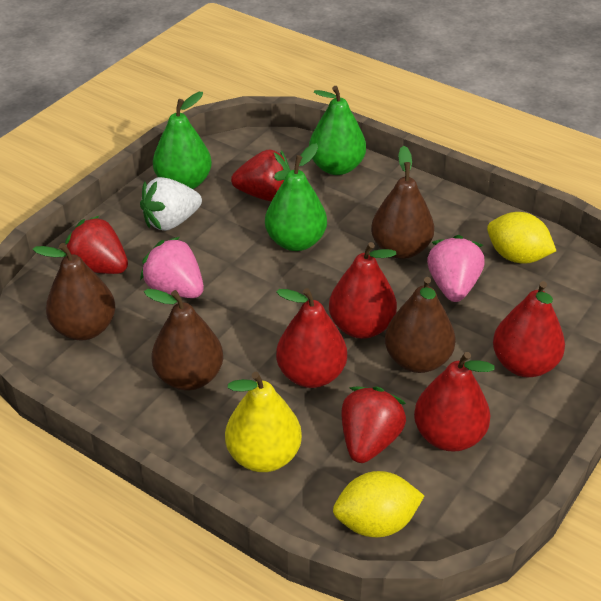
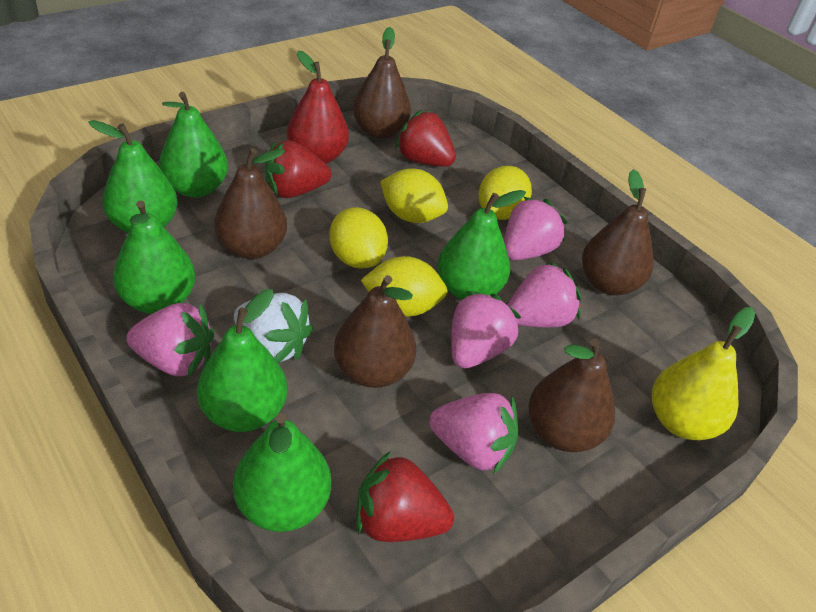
brown pear: [32,243,115,341] [144,289,223,391] [371,146,434,259] [385,277,456,373] = 4 -> [214,148,287,259] [334,275,416,388] [353,27,411,138] [529,339,615,452] [582,169,654,295] = 5
green pear: [153,92,212,189] [265,143,327,251] [309,86,366,175] = 3 -> [88,120,178,233] [113,201,195,314] [159,92,228,198] [197,289,287,432] [233,413,331,532] [437,190,526,300] = 6
pink strawberry: [140,237,204,298] [427,235,484,302] = 2 -> [127,303,214,377] [429,393,518,474] [451,291,521,368] [504,197,567,260] [507,261,581,327] = 5
red pear: [276,288,347,388] [329,242,397,339] [414,352,495,452] [493,281,565,377] = 4 -> [287,50,349,163] = 1
yellow lemon: [333,471,424,537] [487,212,556,264] = 2 -> [329,207,388,269] [361,256,448,317] [380,168,448,223] [479,166,532,220] = 4

